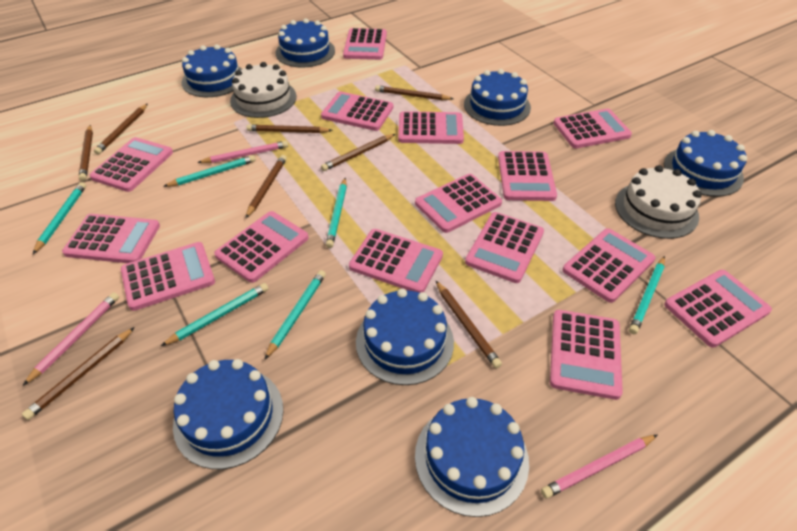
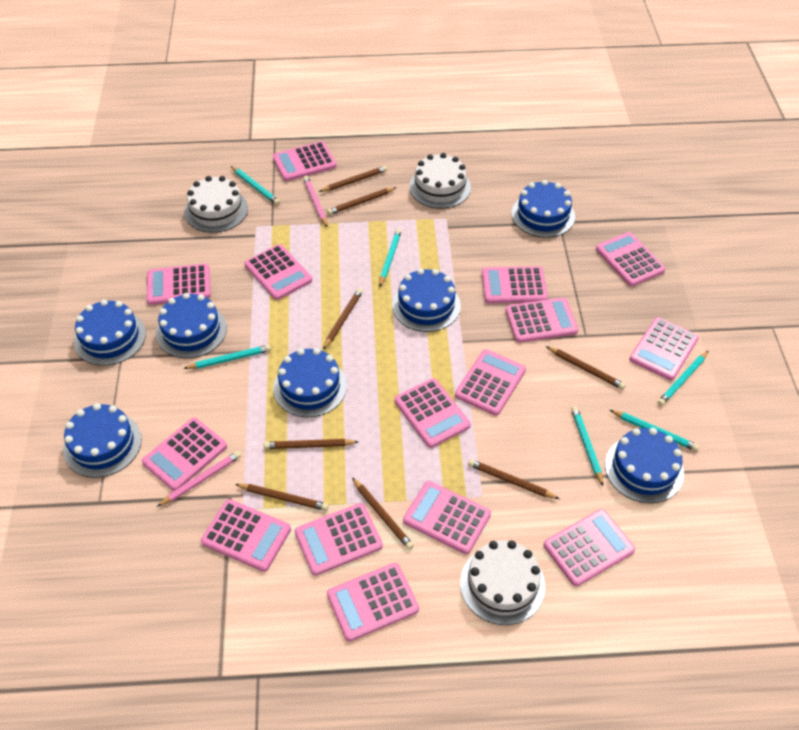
pink pencil: [23,292,119,386] [197,141,288,163] [541,435,657,499] = 3 -> [157,451,241,507] [303,176,327,227] = 2
white cake: [230,62,297,118] [615,165,702,239] = 2 -> [185,176,248,233] [409,153,471,208] [460,540,545,625] = 3

